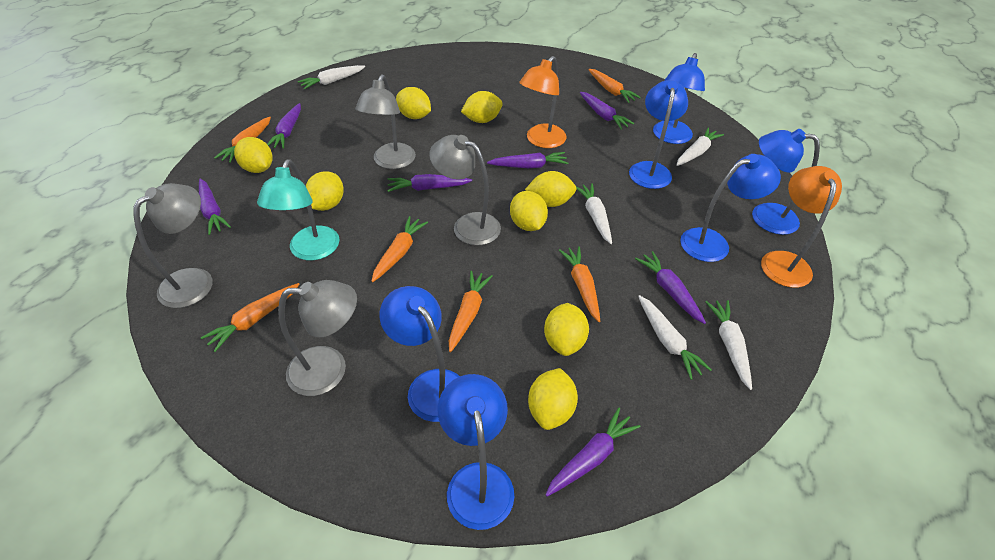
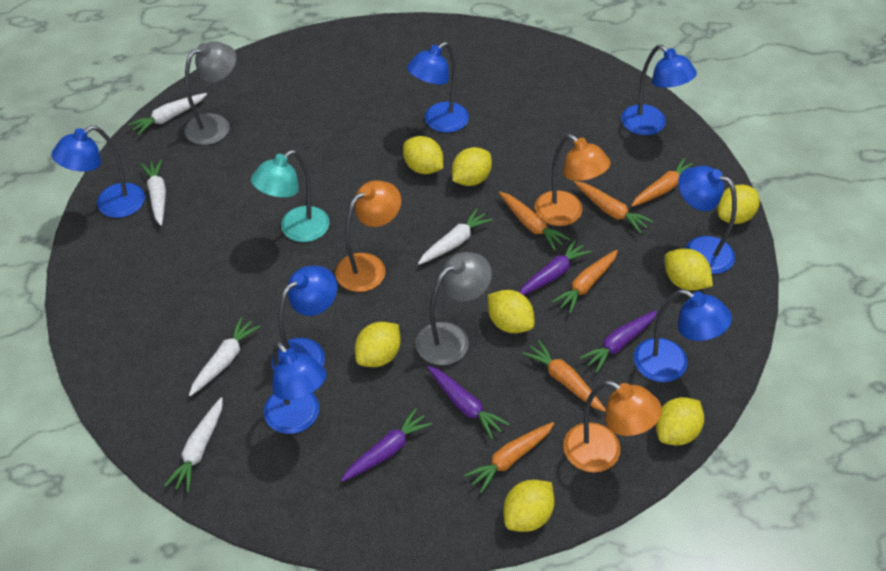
blue lamp: [379,286,460,422] [437,374,514,530] [629,80,688,189] [653,53,705,144] [680,154,781,262] [752,129,820,235] = 6 -> [51,125,145,218] [264,342,327,434] [271,266,337,370] [407,42,469,133] [621,45,697,135] [634,289,732,382] [678,166,737,274] = 7
grey lamp: [133,183,213,308] [278,280,357,396] [355,74,416,169] [429,135,501,245] = 4 -> [184,41,237,145] [416,252,492,365] = 2
orange lamp: [519,56,567,148] [761,166,842,288] = 2 -> [335,180,401,292] [535,134,611,226] [563,380,662,473] = 3
purple carrot: [199,179,231,235] [267,103,301,149] [388,174,472,192] [487,152,568,168] [545,408,640,497] [580,92,634,130] [635,251,706,324] = 7 -> [341,408,432,482] [427,366,510,439] [519,239,592,295] [579,310,657,373] = 4

